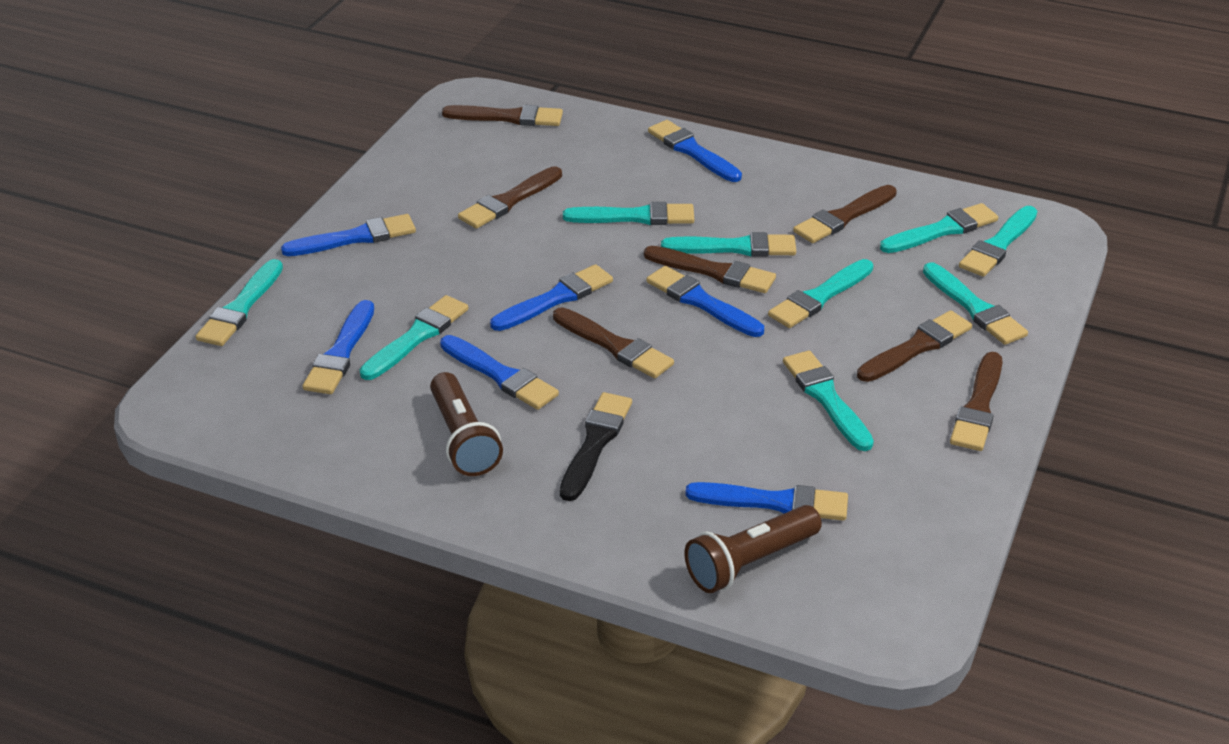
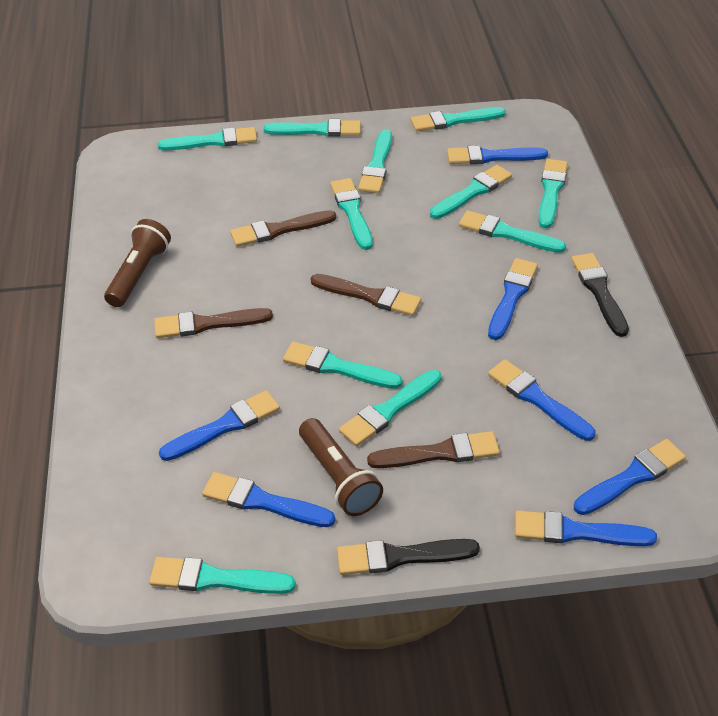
black brush: [560,392,632,501] = 1 -> [337,539,480,575] [571,253,629,337] = 2
brown brush: [442,105,563,126] [458,166,562,229] [553,307,674,378] [644,246,776,293] [793,185,897,243] [857,310,972,382] [950,352,1003,451] = 7 -> [154,308,273,338] [230,210,336,247] [311,274,421,316] [367,431,500,468] = 4
turquoise brush: [196,259,283,346] [359,295,468,380] [563,202,694,225] [661,232,796,257] [768,259,873,328] [783,350,874,451] [880,203,998,253] [923,262,1028,345] [959,206,1037,277] = 9 -> [149,557,296,594] [158,127,257,150] [264,119,361,137] [283,342,403,389] [330,178,373,250] [339,370,442,446] [358,129,392,193] [411,107,506,131] [430,165,512,219] [459,210,566,253] [539,159,568,228] = 11

